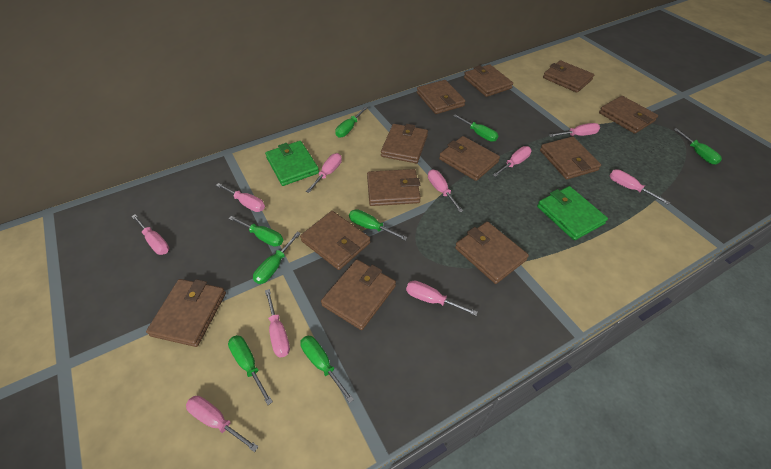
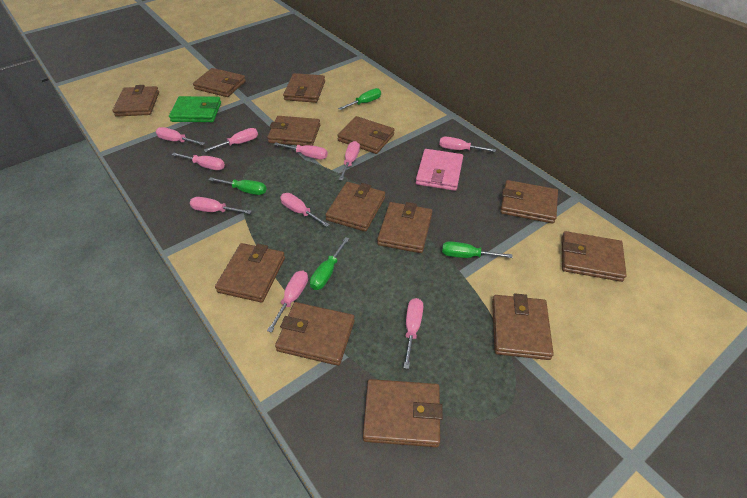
brown wallet: [146,279,226,347] [300,211,370,270] [321,259,396,330] [367,169,421,206] [381,124,428,164] [417,80,465,114] [439,136,500,181] [455,222,529,284] [464,64,513,97] [540,136,601,179] [543,60,594,93] [599,96,658,134] = 12 -> [113,85,159,117] [193,68,246,97] [215,243,285,302] [267,116,320,146] [275,302,355,366] [283,73,325,103] [325,182,385,232] [337,116,395,154] [363,379,443,447] [377,202,433,253] [492,293,554,360] [500,180,558,224] [562,231,627,282] = 13
green screwdriver: [228,216,283,247] [228,335,273,405] [253,232,301,284] [300,336,354,403] [335,106,368,138] [349,209,408,241] [453,114,498,142] [674,128,722,165] = 8 -> [209,177,266,195] [310,237,349,290] [338,88,381,110] [442,241,513,258] = 4
green wallet: [265,141,319,186] [537,186,608,240] = 2 -> [169,96,221,122] = 1
pink wallet: none = 0 -> [416,149,463,191] = 1

